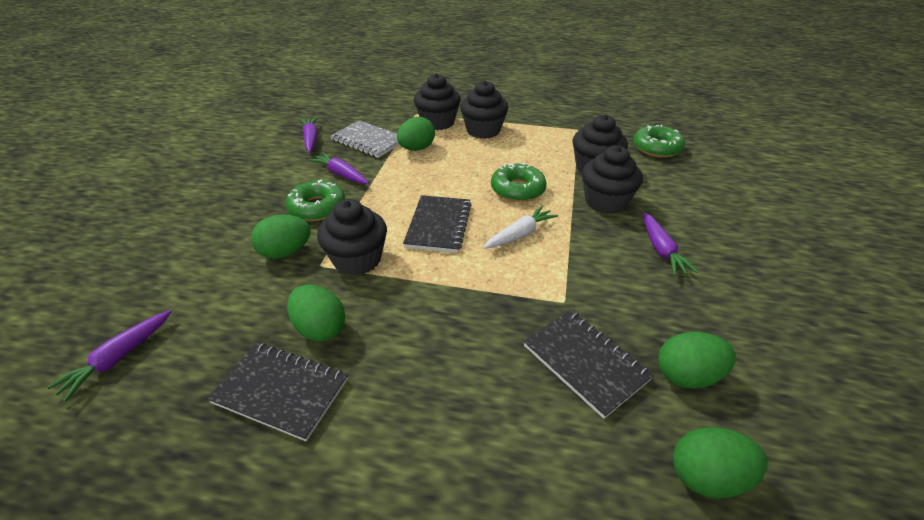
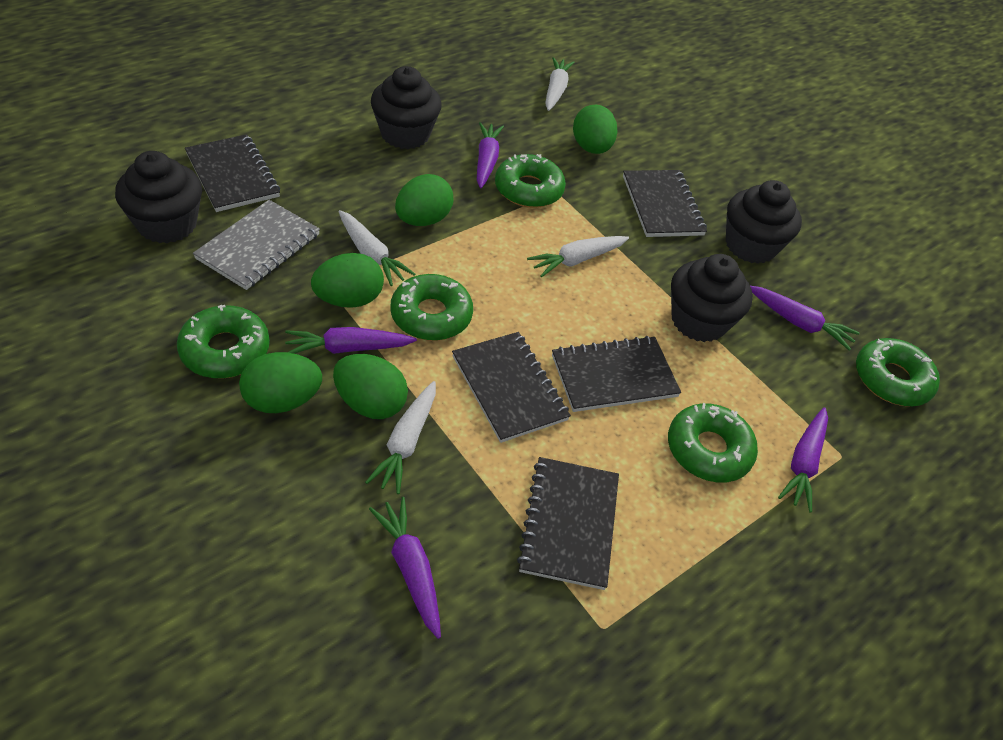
black cupcake: [317,199,387,275] [414,73,461,130] [460,80,508,139] [573,114,628,174] [582,146,643,214] = 5 -> [115,151,202,243] [371,66,442,149] [671,254,753,342] [726,180,802,264] = 4
black notebook: [207,343,348,441] [403,195,471,253] [524,310,654,419] = 3 -> [185,134,280,212] [452,332,571,443] [517,457,619,590] [552,336,681,412] [623,170,707,237] = 5
green donut: [285,179,345,221] [491,162,547,202] [633,125,685,158] = 3 -> [177,305,270,378] [391,274,473,341] [495,154,566,208] [668,403,758,483] [856,338,940,406] = 5
purple carrot: [47,310,171,402] [300,117,318,153] [308,152,369,184] [643,212,698,276] = 4 -> [285,327,417,354] [369,497,441,639] [477,122,504,188] [750,286,860,351] [778,407,828,513] = 5
white carrot: [483,206,558,249] = 1 -> [338,210,415,286] [365,381,436,494] [527,236,629,277] [545,57,575,111] = 4

